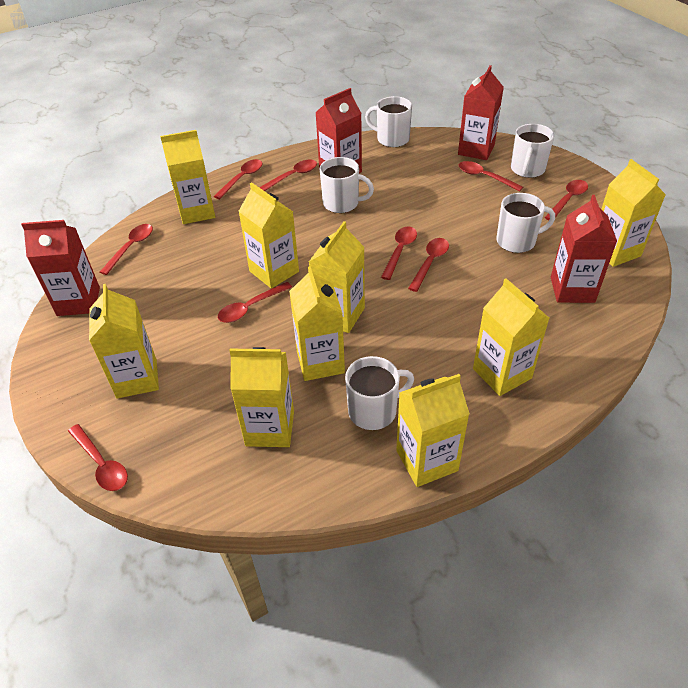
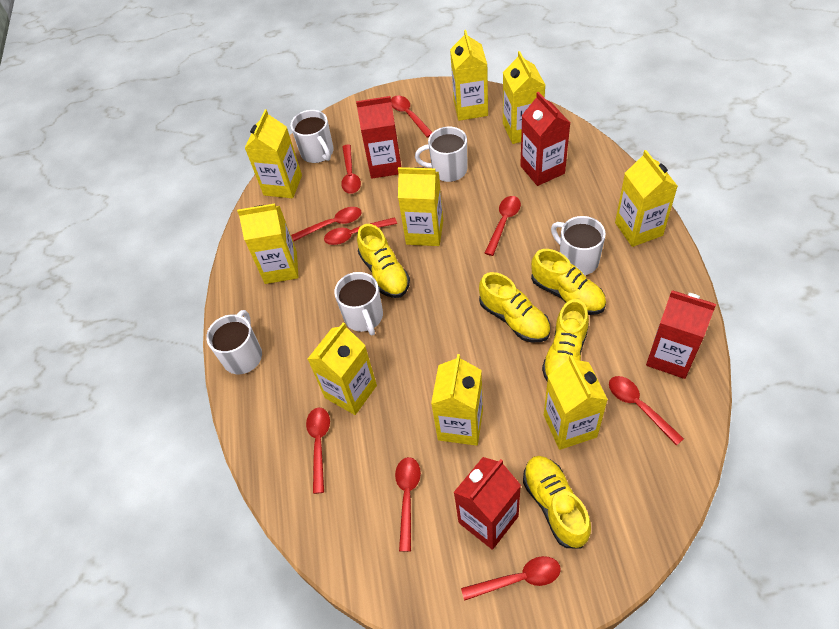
yellow shoe: none = 0 -> [357,224,410,298] [479,272,550,342] [523,456,591,548] [531,249,606,315] [542,299,589,381] = 5

